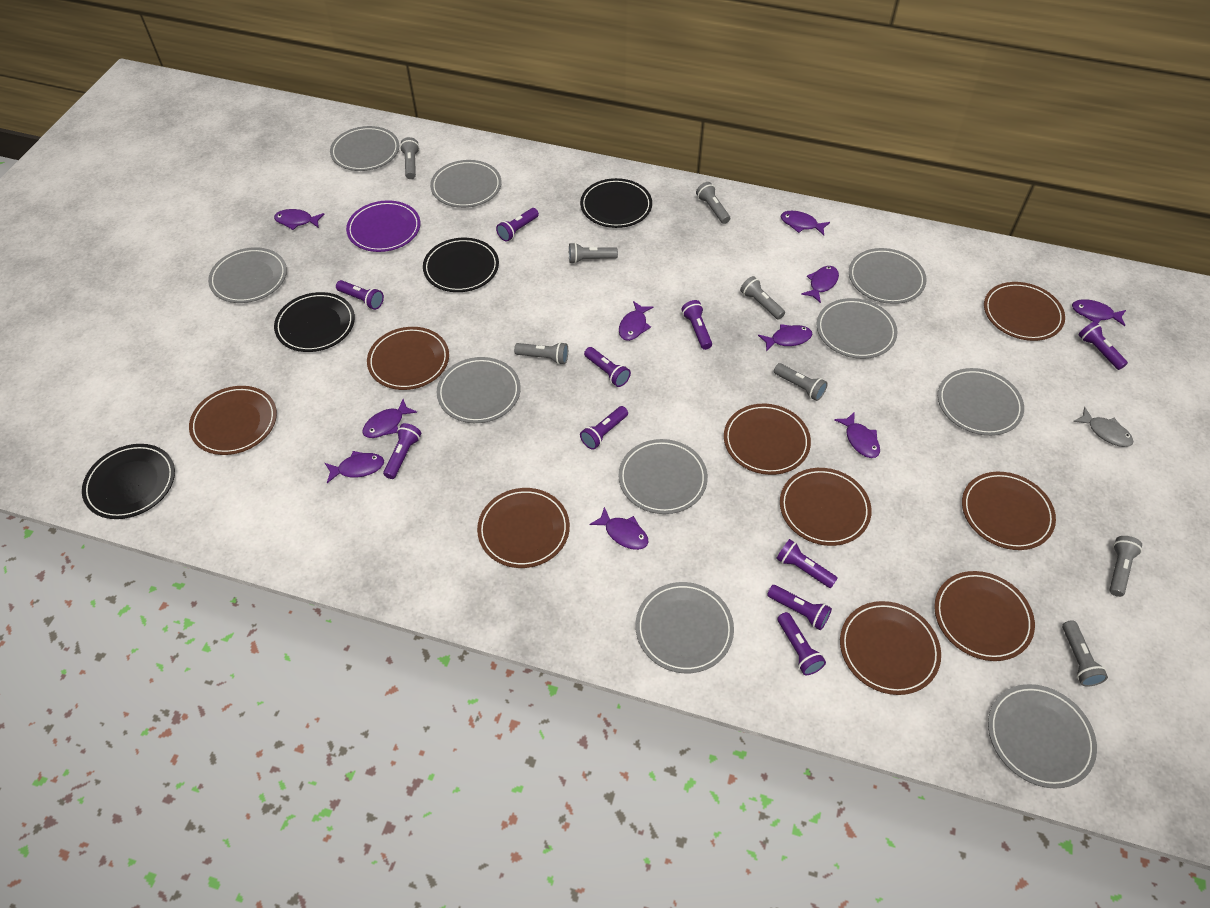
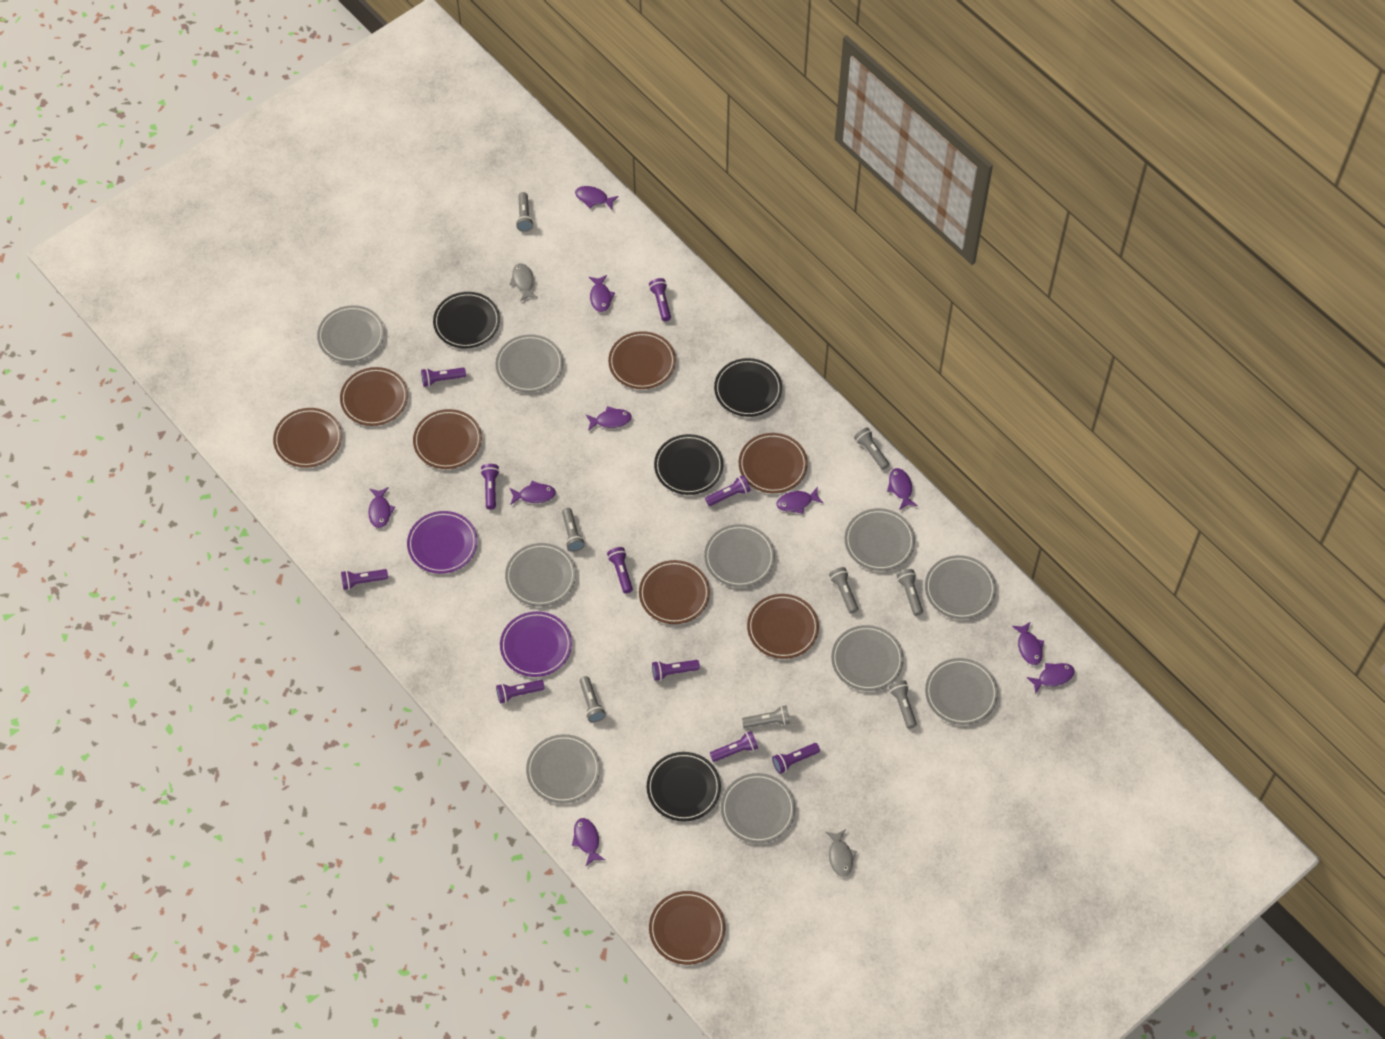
brown plate: [189,386,277,455] [367,327,449,390] [477,488,570,568] [724,404,811,475] [780,468,872,546] [840,601,941,695] [934,571,1035,661] [962,472,1056,550] [984,282,1065,341] = 9 -> [273,408,342,468] [340,367,408,426] [413,409,482,469] [608,331,676,389] [639,560,710,624] [649,891,725,965] [739,433,808,493] [747,594,819,659] = 8
grey fish: [1073,407,1133,447] = 1 -> [509,264,538,301] [826,829,857,877] = 2
purple plate: [346,200,421,252] = 1 -> [407,511,478,574] [500,611,572,677] = 2

